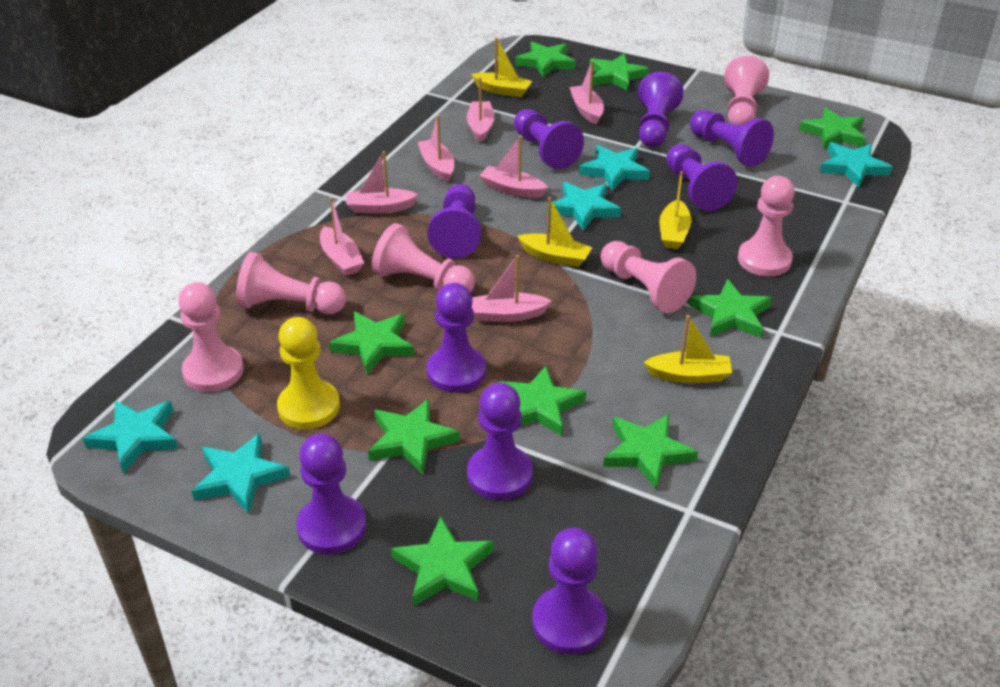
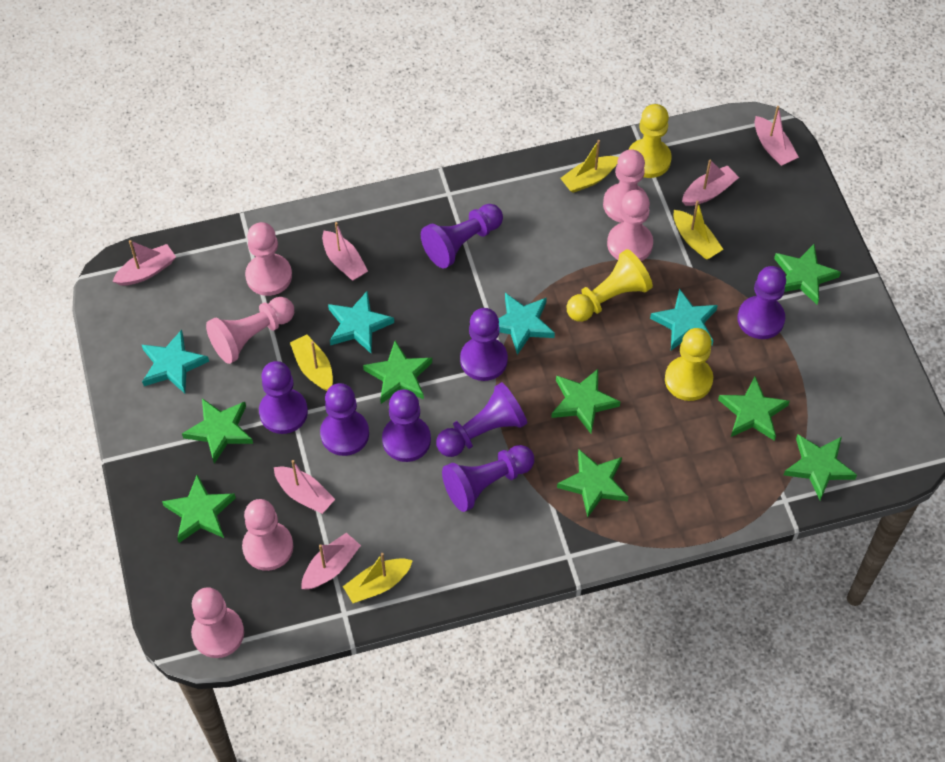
green star: [329,312,414,375] [368,399,460,474] [391,517,494,607] [498,366,586,436] [515,41,576,78] [589,54,649,91] [603,414,698,489] [689,279,772,338] [799,108,866,149] = 9 -> [162,475,236,543] [182,398,253,463] [363,341,432,404] [551,369,621,433] [557,449,629,517] [718,377,790,441] [774,244,841,305] [784,435,857,500] = 8
pink boat: [320,197,364,276] [346,151,419,214] [418,115,455,182] [467,77,495,143] [472,255,552,322] [479,136,548,198] [569,61,604,125] = 7 -> [112,240,176,286] [274,460,335,514] [301,533,361,590] [322,222,368,281] [682,160,739,206] [755,106,799,166] = 6
purple pawn: [296,433,367,555] [426,283,486,393] [428,184,481,258] [467,383,533,500] [514,109,584,169] [532,528,607,655] [638,72,684,147] [666,144,738,211] [690,110,774,167] = 9 -> [259,361,308,434] [320,383,369,456] [382,389,431,462] [421,204,503,269] [436,382,527,457] [442,445,534,512] [460,308,508,381] [737,266,786,339] = 8
turquoise star: [83,400,178,473] [192,433,290,514] [547,182,621,231] [579,145,650,191] [820,142,892,188] = 5 -> [142,330,209,393] [328,291,394,354] [498,293,555,355] [650,289,718,351] = 4
yellow pawn: [277,317,340,429] = 1 -> [567,249,653,322] [628,104,672,178] [665,328,713,401] = 3

